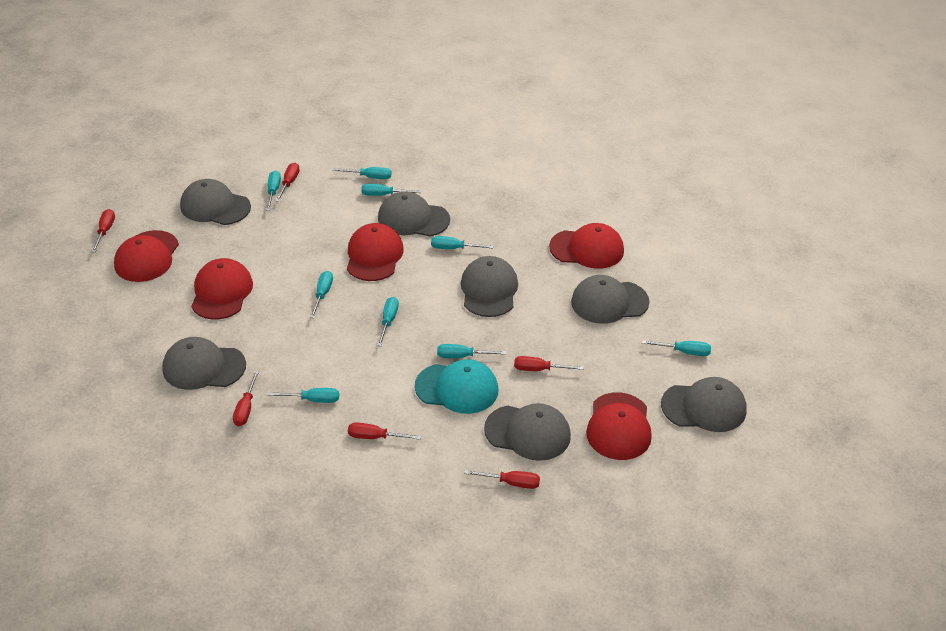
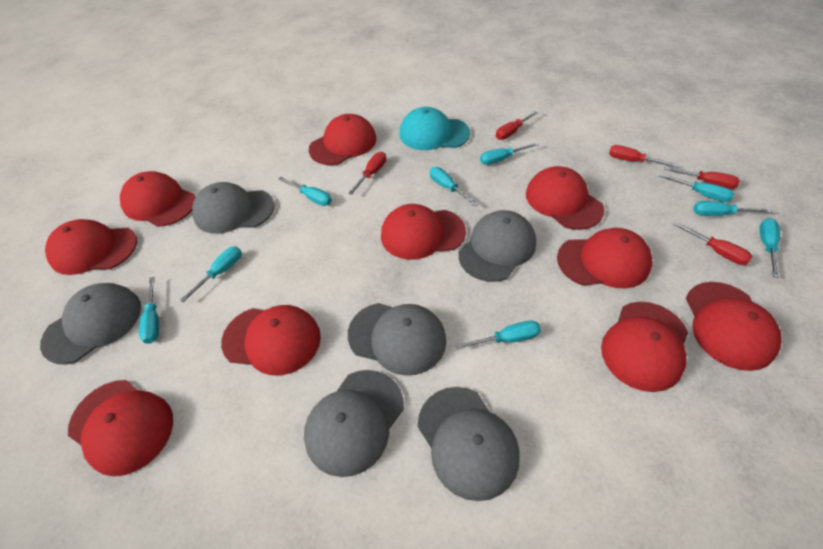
grey cap: [162,337,246,390] [180,179,251,225] [378,191,450,236] [461,256,518,317] [484,403,571,461] [571,275,649,324] [661,377,747,432] = 7 -> [40,283,141,364] [192,182,274,234] [304,370,404,477] [348,303,446,376] [418,387,520,501] [459,210,536,282] = 6
red cap: [114,230,179,282] [191,258,253,320] [347,223,404,281] [549,223,624,269] [586,392,652,460] = 5 -> [45,219,137,275] [68,380,173,476] [120,171,196,227] [221,305,321,376] [309,114,376,165] [381,204,466,260] [526,166,604,230] [557,228,652,288] [601,302,688,392] [686,282,782,371] = 10
red screwdriver: [92,209,115,252] [233,371,259,426] [275,163,300,202] [348,422,421,440] [464,470,540,489] [514,356,584,371] = 6 -> [348,152,386,195] [496,110,539,140] [609,145,678,167] [665,166,740,189] [673,222,752,265] = 5

